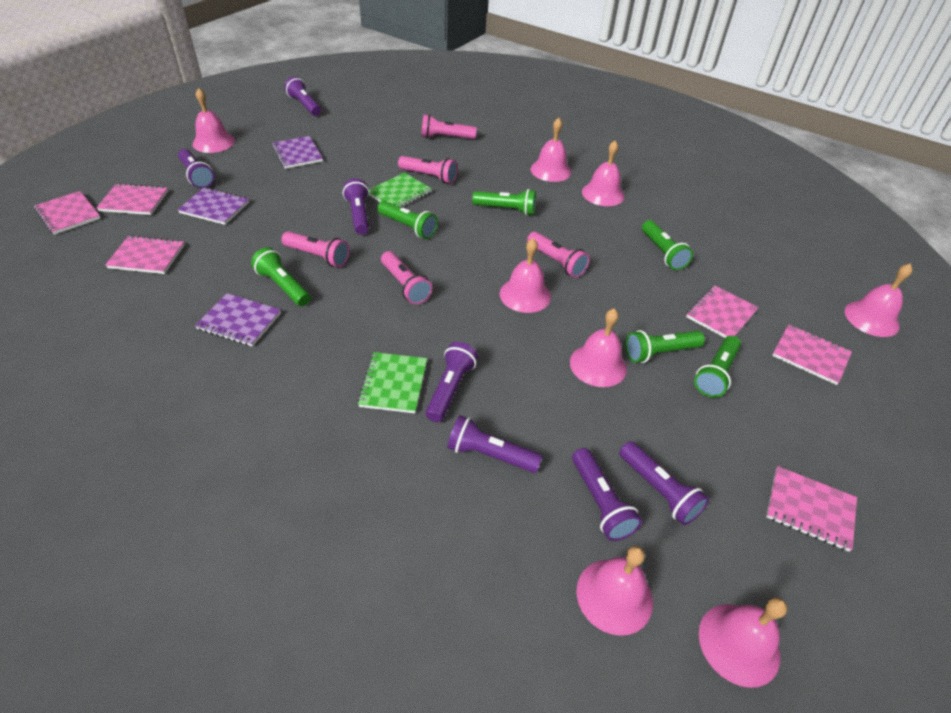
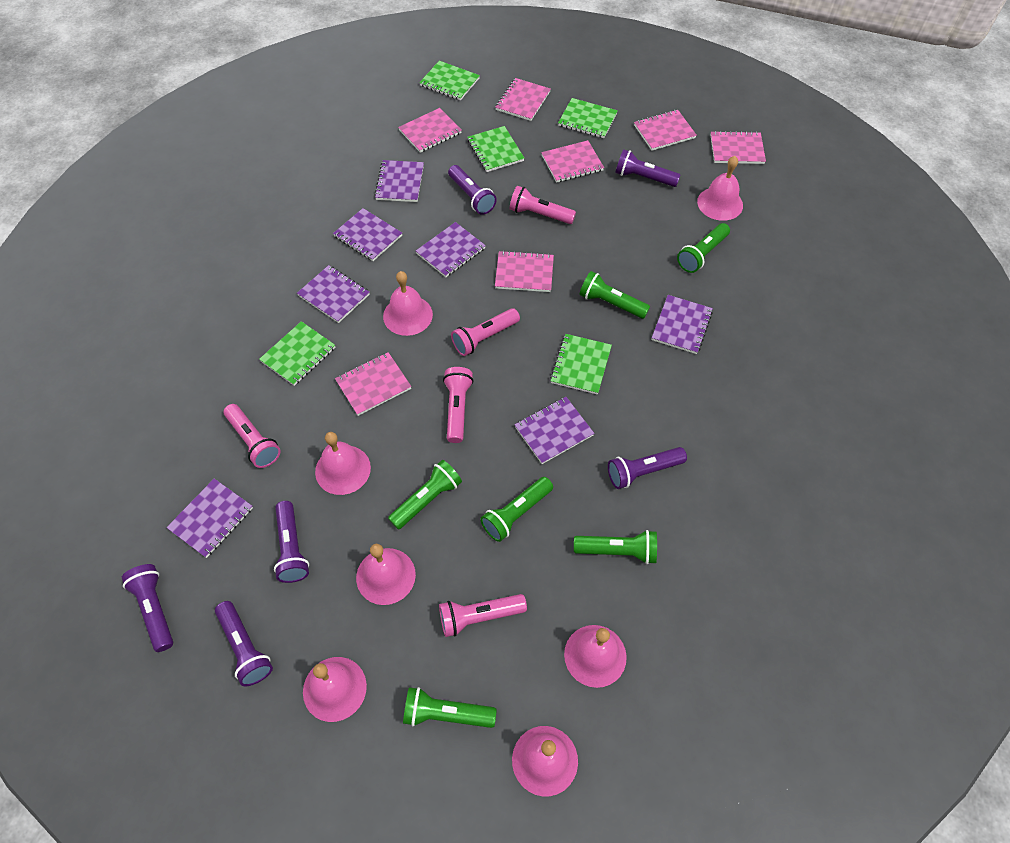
green notebook: [357,352,427,413] [369,172,432,207] = 2 -> [259,321,335,386] [419,61,480,101] [468,126,525,172] [550,334,612,395] [558,98,618,138] = 5
pink bell: [192,88,235,153] [500,238,551,313] [531,118,571,182] [570,308,627,387] [577,546,653,636] [582,140,625,206] [699,597,787,688] [845,263,913,337] = 8 -> [303,657,367,722] [315,432,371,495] [356,544,416,605] [383,271,433,336] [512,726,578,796] [564,625,627,688] [697,156,743,221] = 7
pink notebook: [34,191,101,235] [96,183,168,215] [105,235,184,274] [686,285,759,338] [766,466,857,552] [772,324,852,385] = 6 -> [335,352,411,416] [398,108,462,153] [495,78,551,121] [495,251,554,292] [541,140,604,183] [634,110,697,151] [711,131,766,164] = 7
purple flashlight: [178,149,214,188] [285,76,321,116] [343,178,369,235] [426,342,478,422] [447,415,542,473] [572,448,642,541] [619,441,709,525] = 7 -> [122,564,173,652] [215,601,273,686] [274,501,309,583] [448,165,497,215] [608,447,687,489] [615,149,680,187] = 6
purple notebook: [178,187,249,225] [195,293,281,346] [272,136,323,169] = 3 -> [166,479,253,558] [297,265,370,323] [333,208,402,261] [374,160,424,202] [416,222,486,277] [515,397,594,464] [652,295,713,354] = 7

